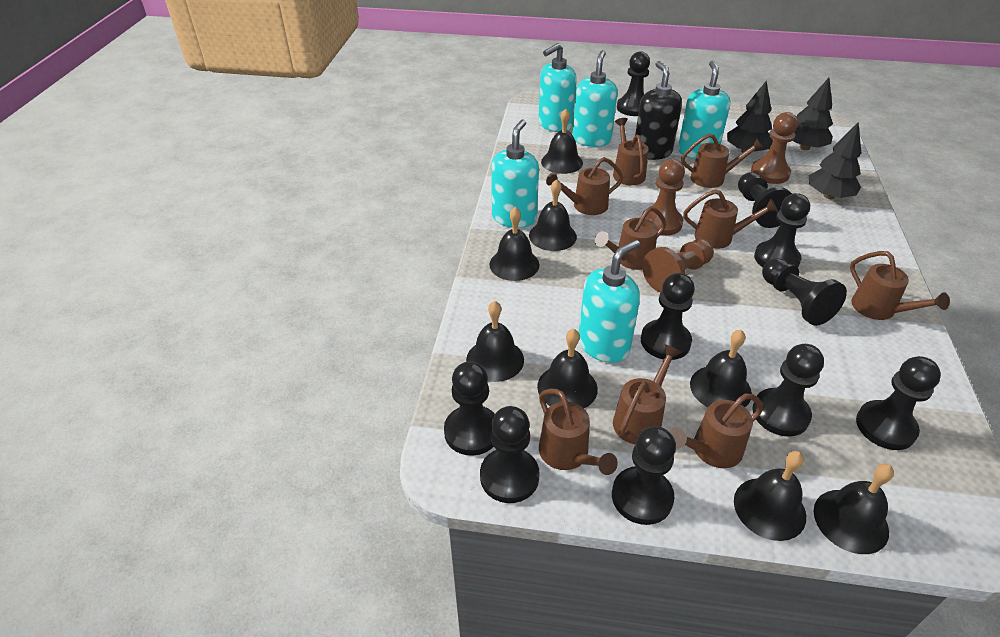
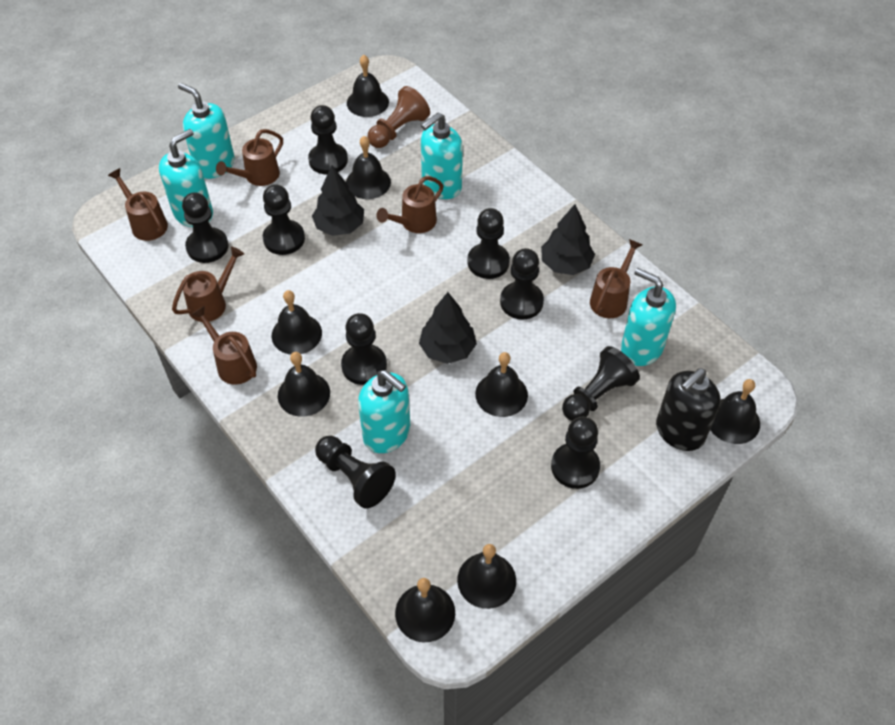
black pawn: [444,361,495,456] [480,406,540,503] [612,426,676,525] [617,51,650,116] [641,273,695,360] [738,172,792,228] [752,344,824,437] [754,193,810,267] [762,258,847,326] [856,356,941,450] = 10 -> [182,192,229,263] [263,184,305,255] [308,105,348,174] [315,436,396,509] [341,313,387,385] [467,208,510,279] [500,248,544,320] [551,417,600,489] [562,346,640,421] = 9
brown pawn: [642,159,685,236] [642,239,714,293] [751,112,798,184] = 3 -> [367,86,430,148] = 1
brown watering can: [539,389,618,475] [546,157,623,215] [595,207,666,270] [613,118,649,185] [613,344,682,445] [669,393,764,468] [681,134,763,188] [683,189,778,249] [850,251,950,320] = 9 -> [108,168,168,241] [172,247,244,322] [191,306,257,385] [216,129,283,186] [376,176,443,233] [590,239,642,318] = 6

